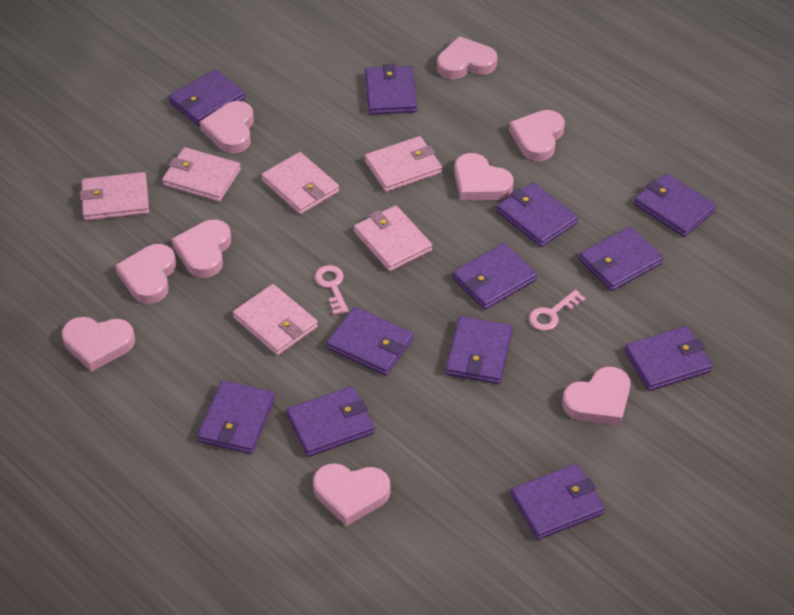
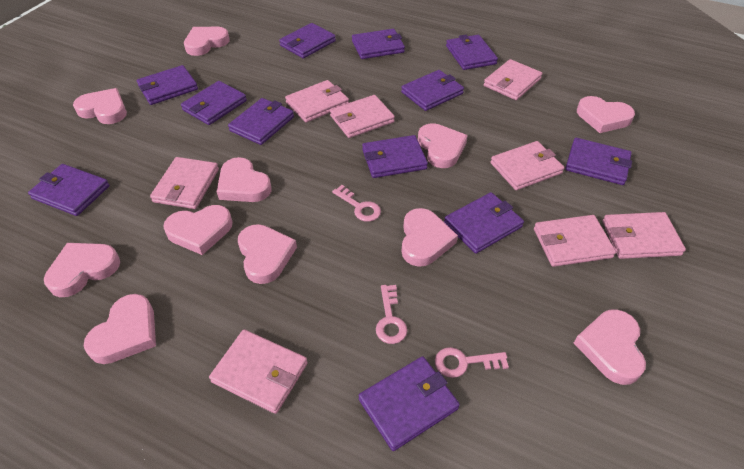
pink heart: [62,317,135,372] [115,244,176,304] [172,220,231,278] [200,101,254,153] [313,463,390,526] [437,36,497,79] [454,153,514,200] [509,110,565,161] [562,367,631,426] = 9 -> [44,243,120,297] [73,88,127,124] [84,294,156,364] [163,205,233,255] [184,27,230,56] [217,157,272,202] [238,224,297,284] [402,208,458,267] [418,123,468,168] [574,309,646,385] [577,96,635,133] = 11
pink key: [315,265,349,315] [529,290,586,331] = 2 -> [332,185,381,222] [376,285,407,344] [435,347,509,378] = 3
pink wallet: [80,172,149,221] [162,147,241,202] [233,284,318,355] [261,152,339,215] [354,205,432,271] [365,136,442,192] = 6 -> [150,157,219,209] [209,329,308,414] [285,80,349,122] [330,95,395,138] [484,59,542,100] [490,141,564,190] [534,215,616,267] [602,212,686,259] = 8

